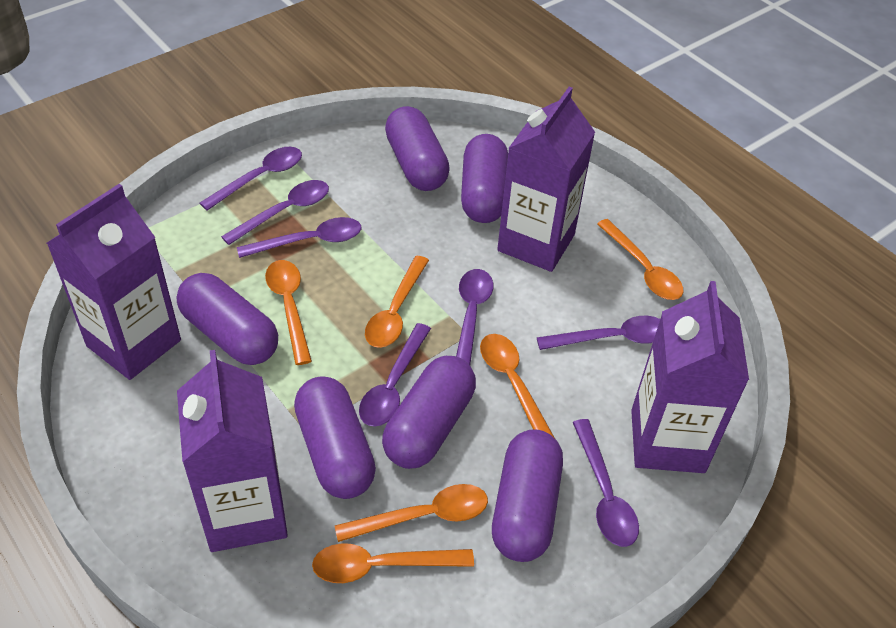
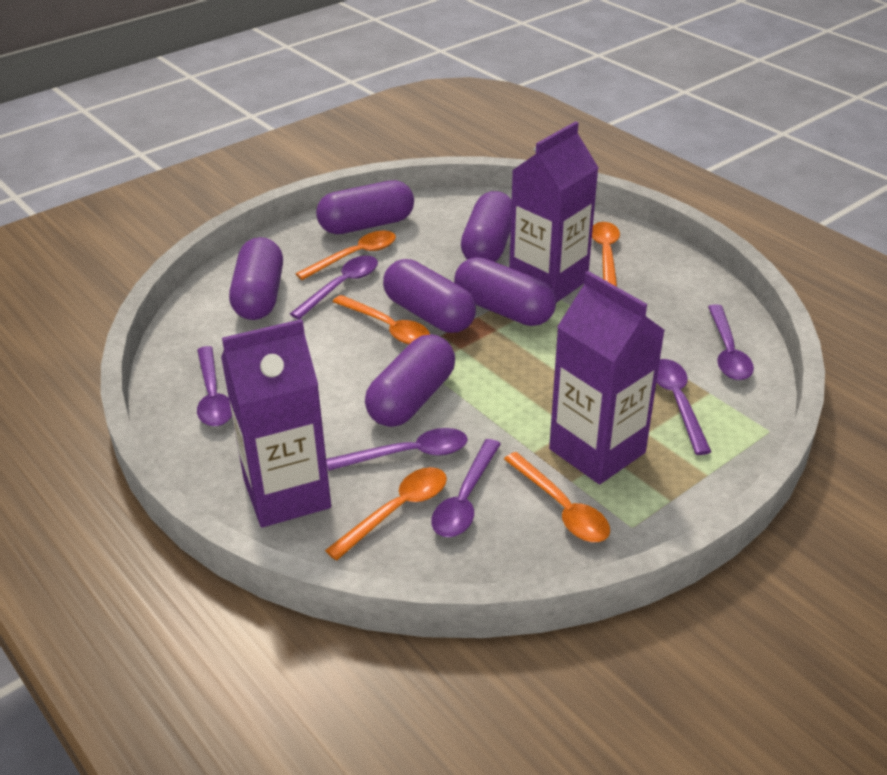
orange spoon: [265,260,312,365] [312,543,474,583] [335,484,488,542] [365,256,429,348] [480,334,555,438] [597,219,683,300] = 6 -> [295,231,396,280] [325,467,447,561] [333,295,430,344] [504,452,610,542] [592,222,620,287] = 5
purple carton: [47,184,181,380] [177,350,288,552] [497,87,595,272] [631,281,749,473] = 4 -> [221,319,331,527] [509,121,598,303] [549,271,665,484] = 3
purple spoon: [200,147,302,211] [221,180,329,245] [237,217,361,258] [359,323,431,427] [456,269,493,365] [537,316,660,350] [573,419,639,547] = 7 -> [197,346,232,427] [290,256,378,320] [326,428,467,471] [431,439,501,537] [656,359,712,455] [708,304,754,380] = 6

